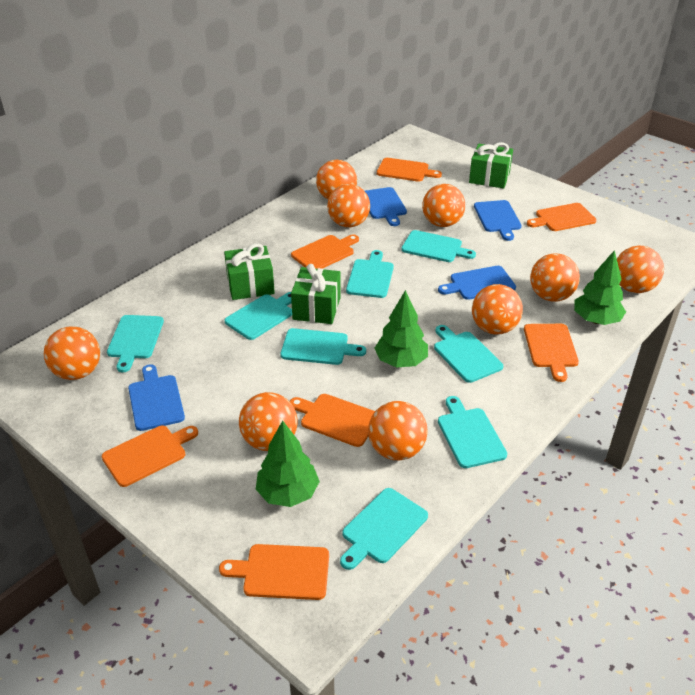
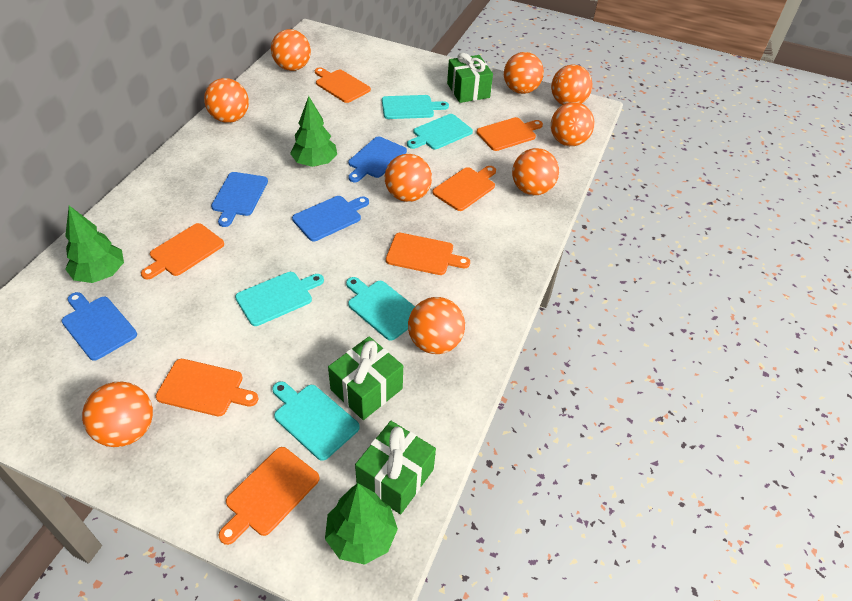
turquoise cutting board: [107,315,164,372] [224,292,292,340] [280,328,366,365] [340,488,428,570] [346,250,394,298] [402,230,476,262] [434,325,503,383] [438,396,507,468] = 8 -> [235,272,324,326] [272,381,360,461] [346,277,415,341] [382,95,449,119] [407,114,473,149] = 5

